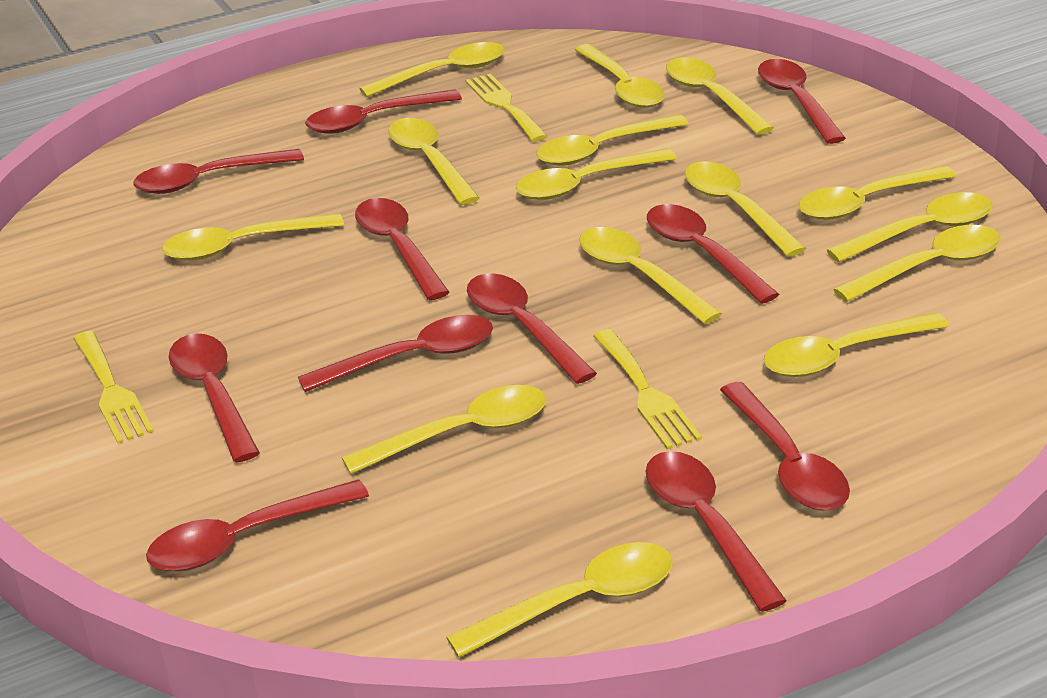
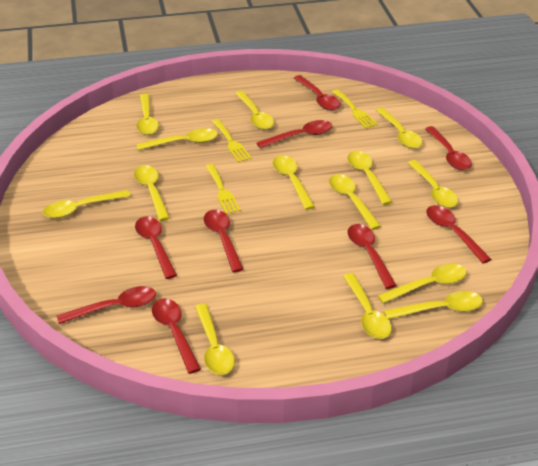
red spoon: [133,149,304,194] [146,479,369,572] [169,333,260,462] [298,315,493,392] [305,89,462,134] [355,198,450,300] [467,274,597,384] [646,451,787,612] [647,204,779,304] [720,382,850,511] [758,59,846,144] = 11 -> [56,286,156,324] [135,216,177,279] [152,298,201,374] [204,210,244,272] [256,120,332,148] [294,75,341,110] [348,224,397,289] [425,126,472,170] [426,205,491,263] = 9
yellow spoon: [162,213,344,261] [342,385,546,474] [359,42,505,97] [388,118,479,205] [446,542,673,658] [516,148,677,200] [536,114,689,166] [575,44,665,108] [579,227,722,324] [666,58,774,135] [685,161,806,257] [764,312,949,377] [799,165,956,220] [827,192,993,262] [833,225,1001,302] = 15 -> [43,190,130,218] [134,165,170,221] [136,94,159,135] [137,128,218,150] [195,304,235,375] [235,91,274,130] [273,155,315,210] [329,174,381,230] [343,273,392,339] [347,151,392,205] [376,108,423,149] [378,264,467,304] [384,291,483,319] [408,160,458,208] = 14

